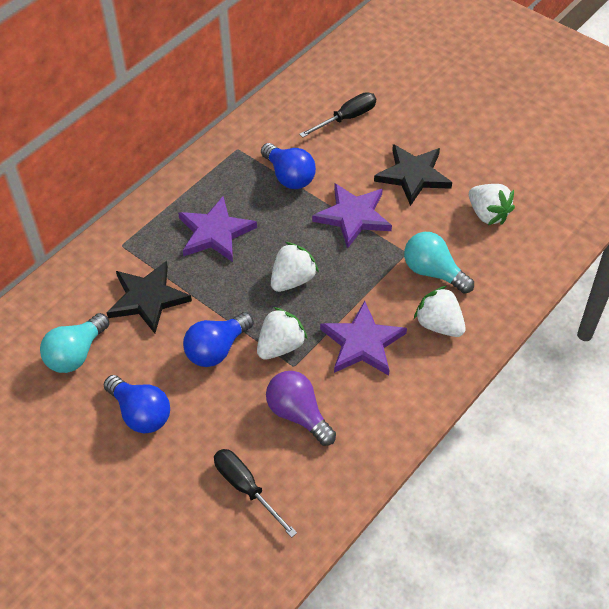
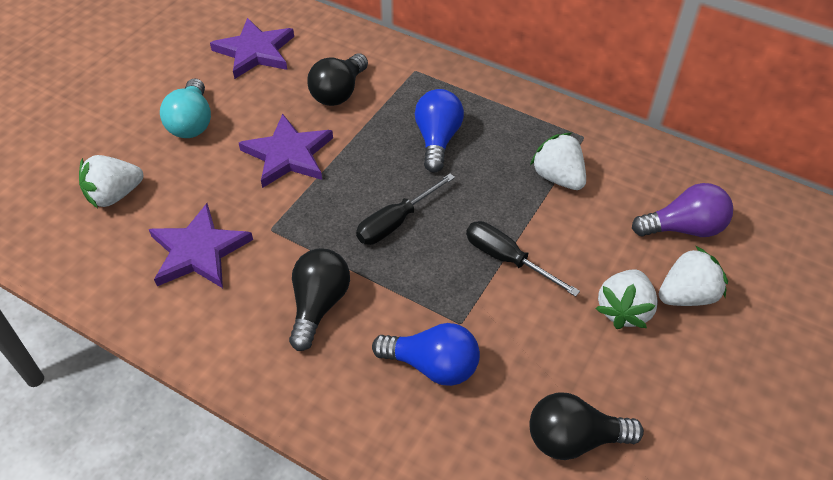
black light bulb: none = 0 -> [289,248,350,351] [307,53,368,106] [529,392,644,460] = 3
black star: [106,261,192,333] [374,144,452,206] = 2 -> none = 0
blue light bulb: [104,375,170,433] [183,312,254,367] [261,143,316,189] = 3 -> [372,323,480,386] [415,89,464,172] = 2
turquoise light bulb: [40,313,109,373] [404,232,474,294] = 2 -> [160,78,211,138] = 1

